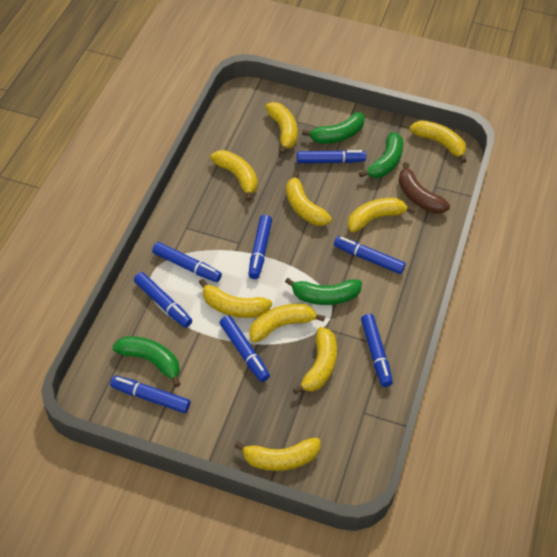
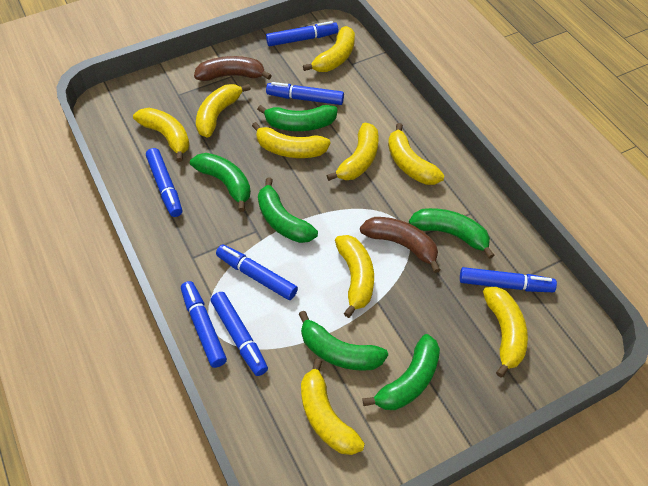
blue marker: [110,376,191,413] [134,272,192,328] [152,242,222,282] [219,315,270,382] [248,215,272,279] [297,150,366,163] [334,236,406,274] [361,314,393,387] = 8 -> [146,148,182,217] [181,281,227,368] [211,292,268,376] [216,244,298,300] [266,21,338,46] [266,82,344,105] [460,267,557,292] = 7
brown banana: [398,162,450,214] = 1 -> [194,56,272,81] [360,217,440,273] = 2
green banana: [113,336,180,387] [285,278,362,305] [302,112,365,144] [359,132,403,178] = 4 -> [190,153,251,212] [257,105,338,131] [258,177,318,243] [299,311,388,371] [362,334,440,410] [409,208,495,259] = 6

